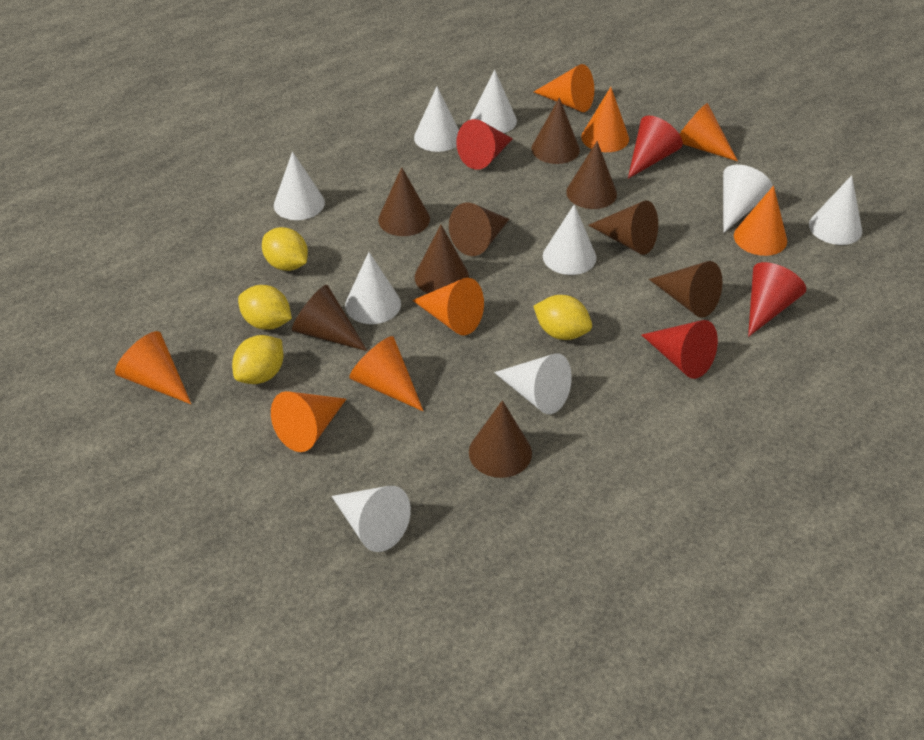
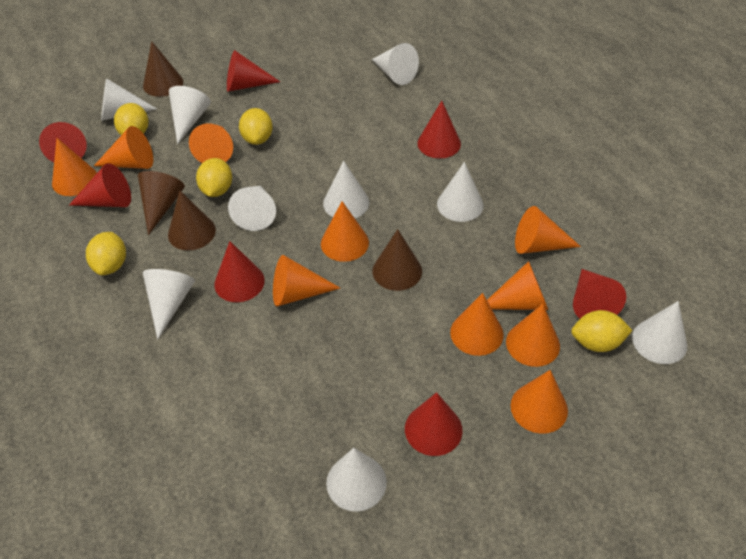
brown cone: [292,285,367,351] [378,167,430,236] [415,225,469,293] [449,203,509,256] [469,400,532,478] [531,98,580,164] [566,141,617,209] [588,200,658,255] [649,261,722,318] = 9 -> [138,171,185,235] [143,41,183,97] [168,191,216,251] [373,229,422,291] = 4
orange cone: [115,331,191,404] [271,391,346,452] [349,336,423,411] [412,278,484,335] [534,64,594,112] [581,87,629,152] [680,103,738,161] [734,186,787,256] = 8 -> [52,138,97,196] [94,126,153,169] [189,124,233,163] [273,255,340,306] [321,201,369,262] [450,293,503,356] [487,261,548,310] [506,304,560,367] [511,370,568,434] [515,206,581,254] = 10
red cone: [456,119,513,170] [628,116,683,179] [642,320,718,379] [748,262,806,337] = 4 -> [39,122,87,162] [69,163,131,207] [214,241,265,302] [227,50,280,91] [405,392,463,456] [417,101,461,158] [573,269,626,318] = 7
yellow lemon: [232,335,284,384] [238,285,292,330] [262,227,308,271] [533,295,592,340] = 4 -> [86,232,126,275] [114,103,148,135] [196,158,232,197] [239,108,273,145] [571,310,633,352] = 5

